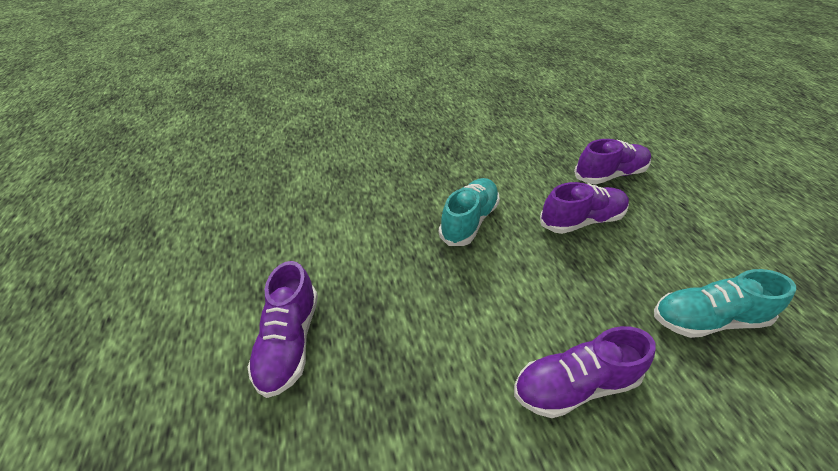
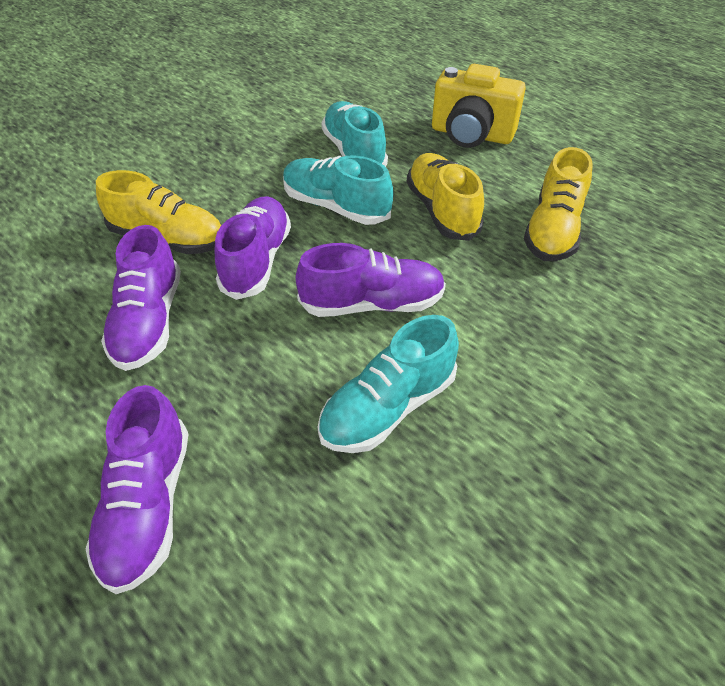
turquoise shoe: [439,178,500,246] [654,269,796,338] = 2 -> [283,156,393,225] [317,315,459,453] [321,101,388,167] = 3
yellow camera: none = 0 -> [432,64,526,148] = 1
yellow shoe: none = 0 -> [96,170,221,254] [407,153,484,241] [524,147,592,261] = 3

